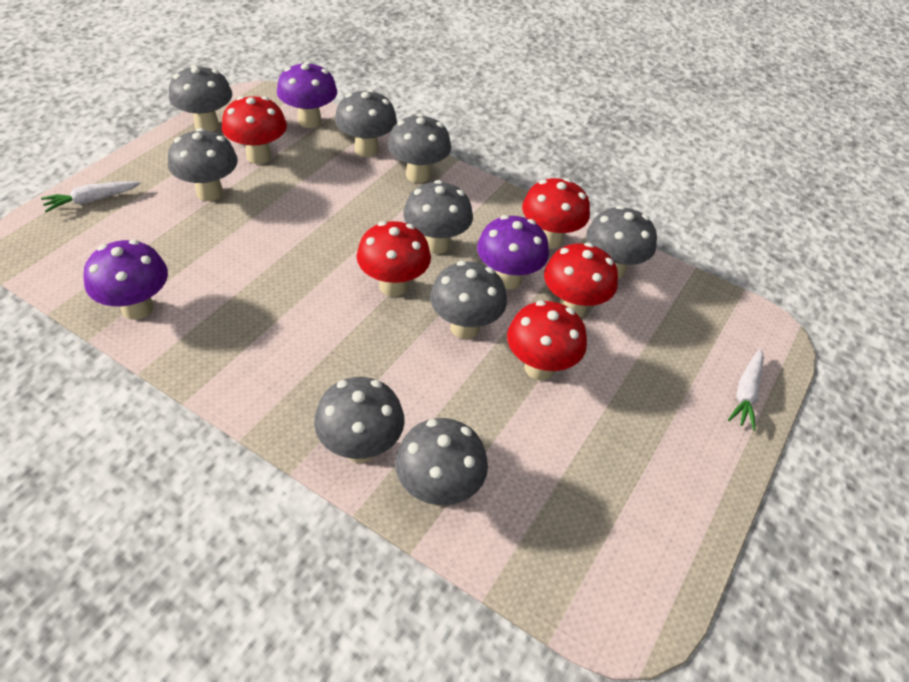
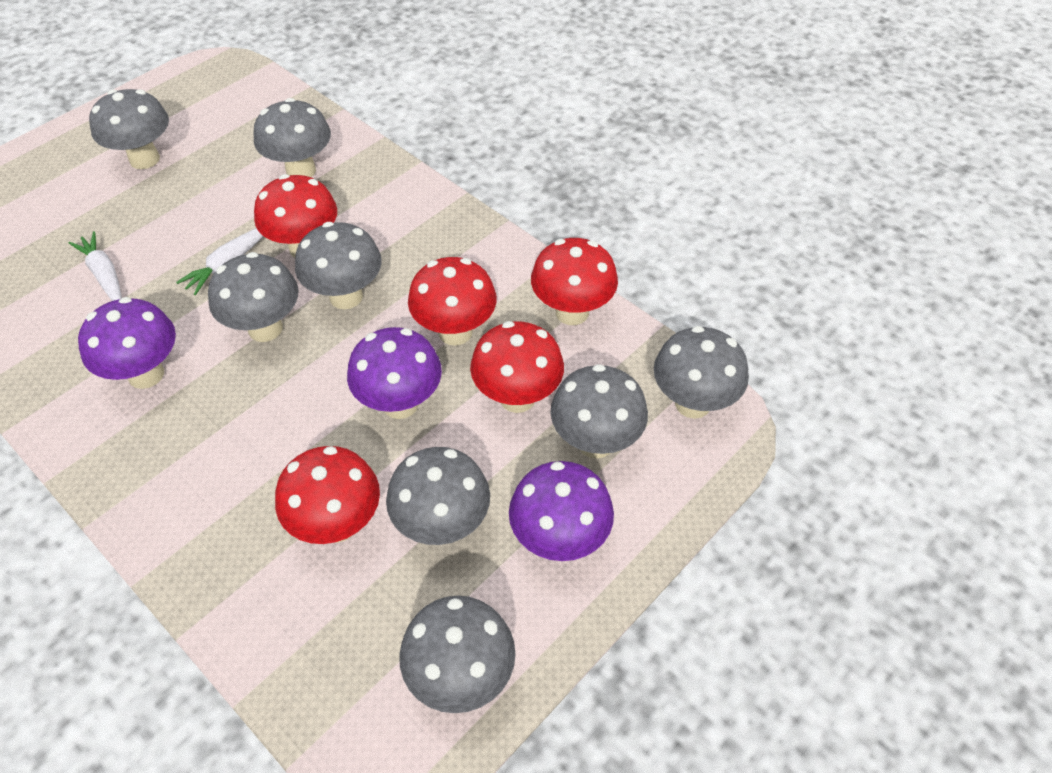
grey mushroom: [168,128,238,201] [169,65,232,131] [314,377,405,463] [335,89,397,157] [388,114,451,183] [395,418,488,506] [403,180,473,254] [430,261,507,339] [586,205,657,279] = 9 -> [89,89,169,169] [208,252,299,342] [254,98,331,177] [295,222,382,310] [386,447,490,545] [399,595,516,713] [550,364,648,459] [654,326,749,419] = 8

